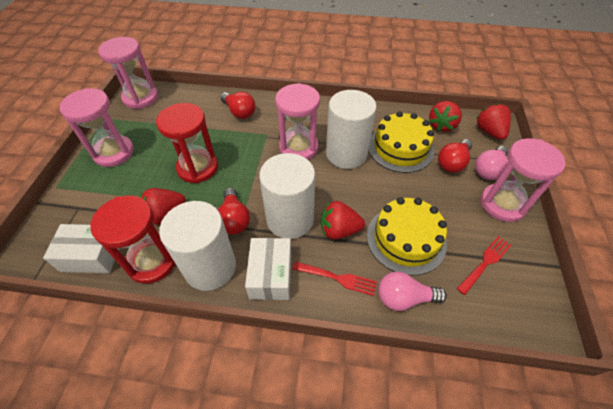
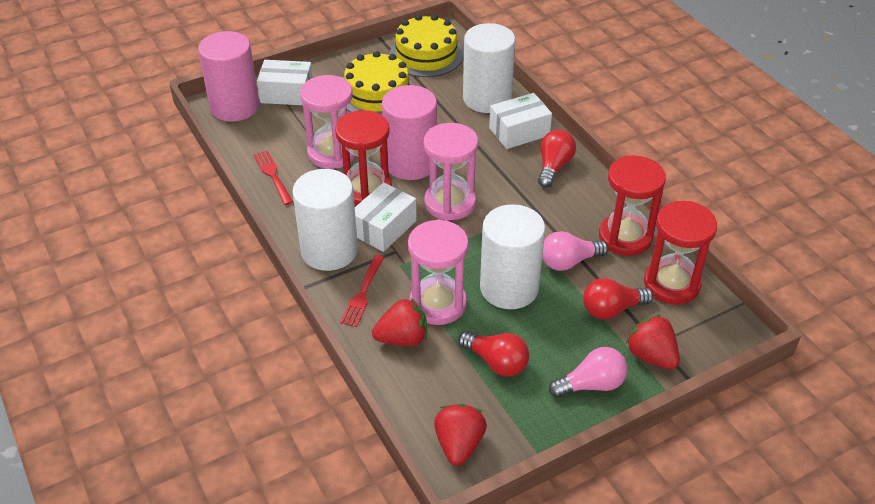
pink cylinder: none = 0 -> [198,31,259,122] [382,85,437,180] = 2
pink hourglass: [60,88,134,167] [98,37,158,109] [275,83,320,160] [481,138,566,222] = 4 -> [300,75,355,169] [408,219,469,325] [424,123,478,221] = 3
red hourglass: [90,196,176,284] [156,103,218,183] = 2 -> [335,110,392,206] [599,156,666,256] [644,201,717,305] = 3
red strawberry: [140,188,186,225] [321,201,365,240] [429,101,462,132] [476,103,511,140] = 4 -> [372,298,427,346] [434,404,487,466] [626,315,680,369] = 3
white box: [43,224,119,273] [245,238,292,300] = 2 -> [257,60,313,105] [355,182,417,252] [489,93,552,149] = 3

